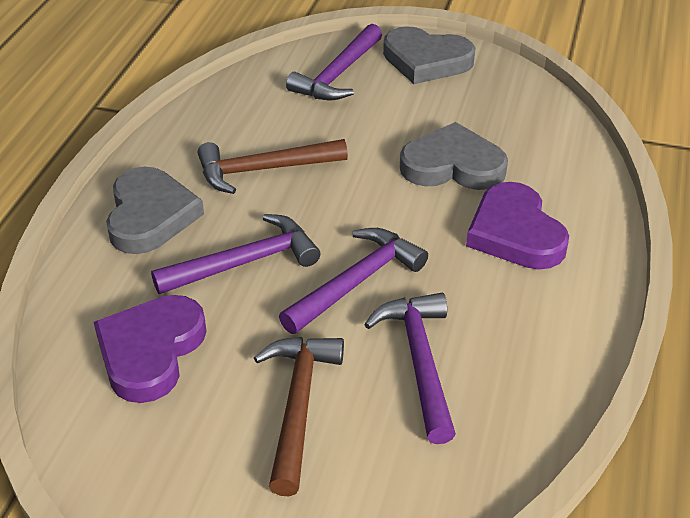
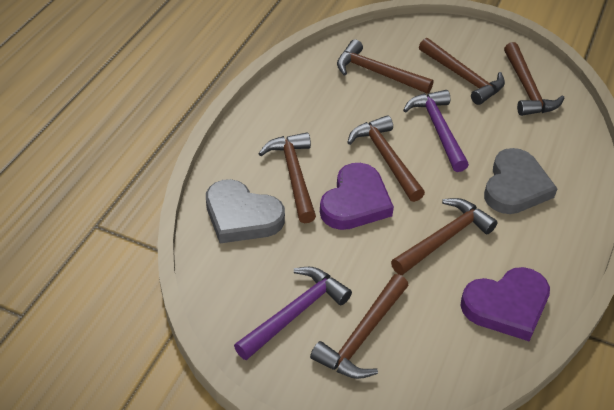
brown hammer: [198,139,348,194] [254,337,344,496] = 2 -> [258,132,316,223] [310,274,409,379] [337,39,434,94] [347,115,425,202] [391,198,498,275] [419,38,505,105] [504,42,564,116] = 7
grey heart: [106,167,204,254] [383,26,475,84] [400,122,508,190] = 3 -> [206,179,285,243] [484,148,558,214] = 2
purple hammer: [151,214,320,294] [279,228,428,334] [286,24,382,100] [364,293,456,444] = 4 -> [234,267,352,360] [403,90,469,172] = 2

